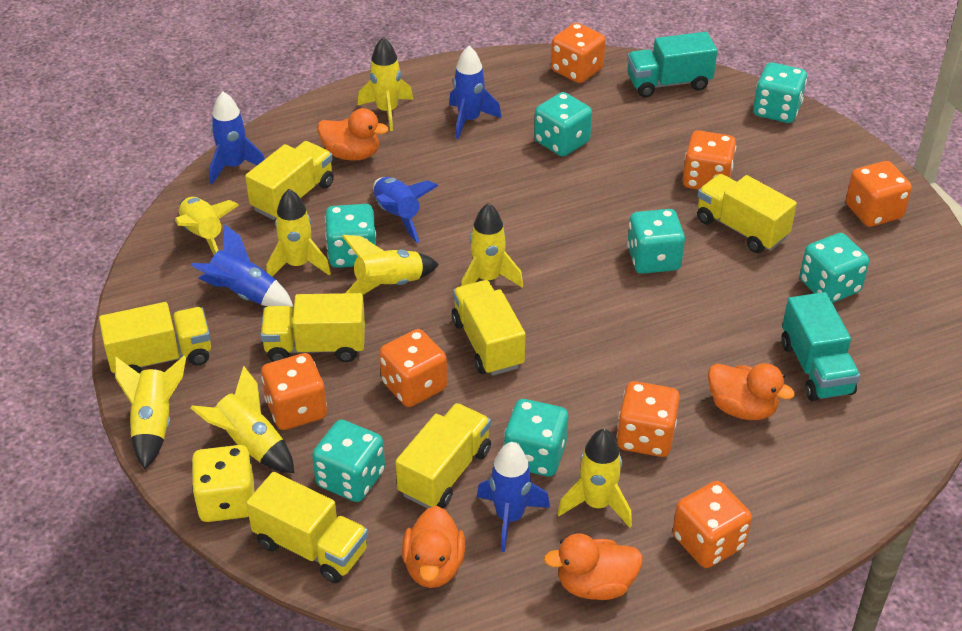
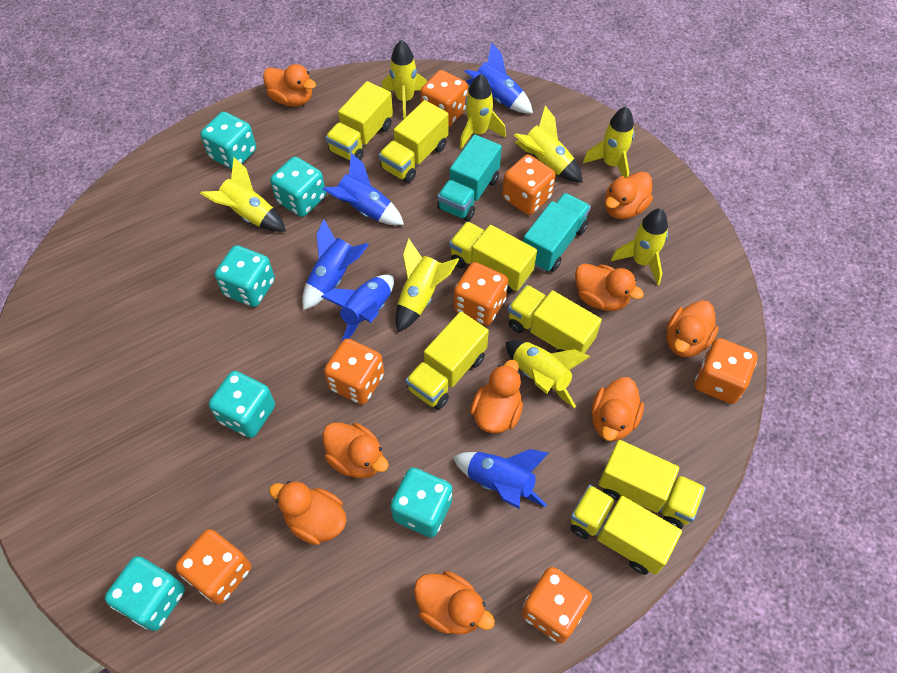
orange duck: [317,108,389,161] [402,506,465,588] [544,533,643,600] [708,363,795,420] = 4 -> [263,64,316,107] [269,481,347,545] [323,423,389,478] [414,571,495,635] [470,360,523,434] [575,263,644,311] [591,377,644,441] [605,172,653,219] [667,300,719,357] = 9
turquoise dice: [312,420,385,502] [325,204,376,268] [504,399,568,476] [534,92,592,157] [627,209,685,274] [753,62,807,123] [800,233,869,303] = 7 -> [105,556,185,631] [200,112,256,169] [209,371,275,438] [215,245,275,307] [270,157,326,217] [390,467,452,537] = 6
yellow dice: [191,445,254,522] = 1 -> none = 0

